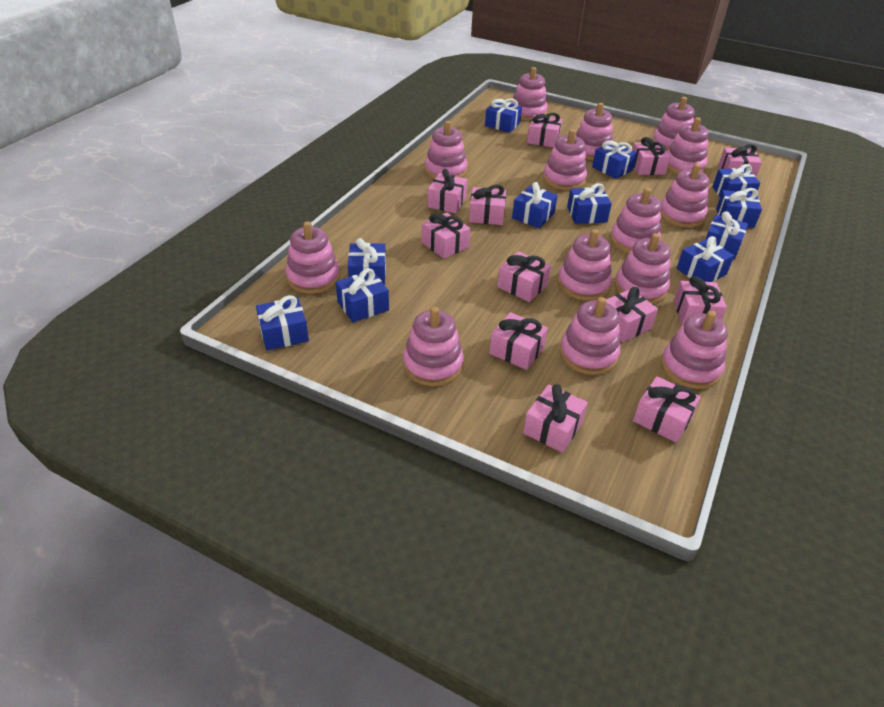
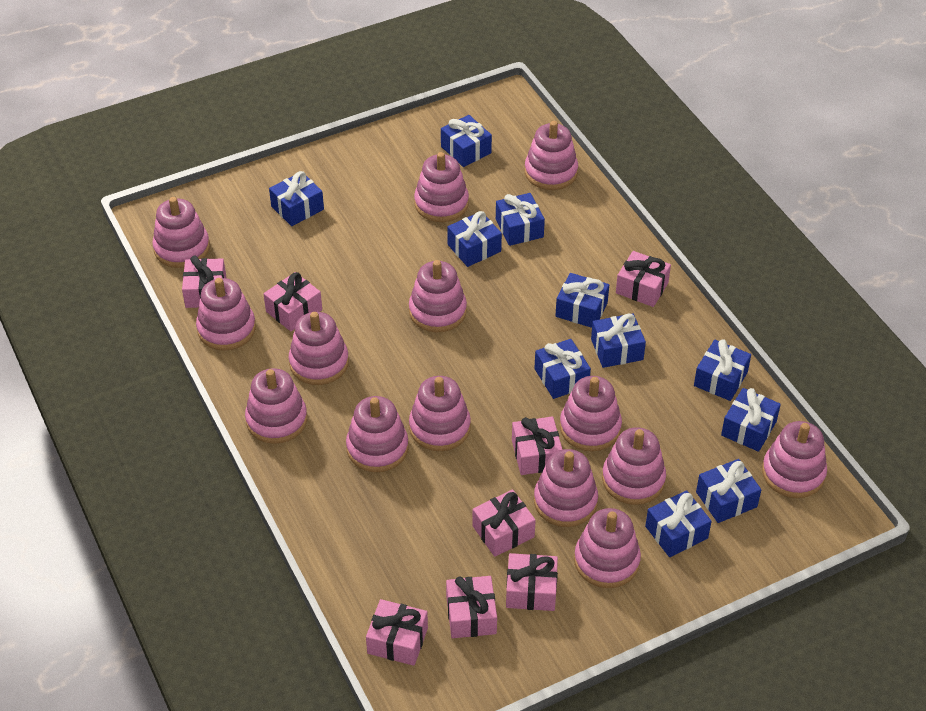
pink gift: [422,213,470,259] [427,169,467,213] [469,184,506,225] [489,312,548,370] [497,251,551,302] [523,384,588,453] [527,113,562,148] [606,287,658,342] [633,137,670,175] [633,376,701,443] [674,276,727,325] [719,144,762,177] = 12 -> [182,255,226,308] [263,272,322,331] [366,599,428,666] [446,576,497,638] [472,490,536,557] [506,553,558,611] [512,416,563,475] [616,251,671,307] = 8

